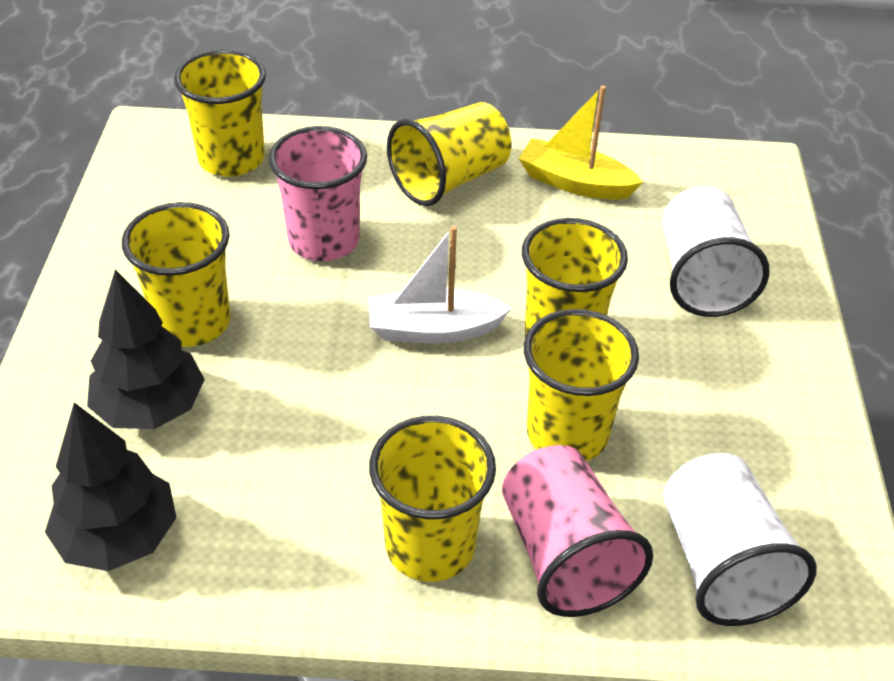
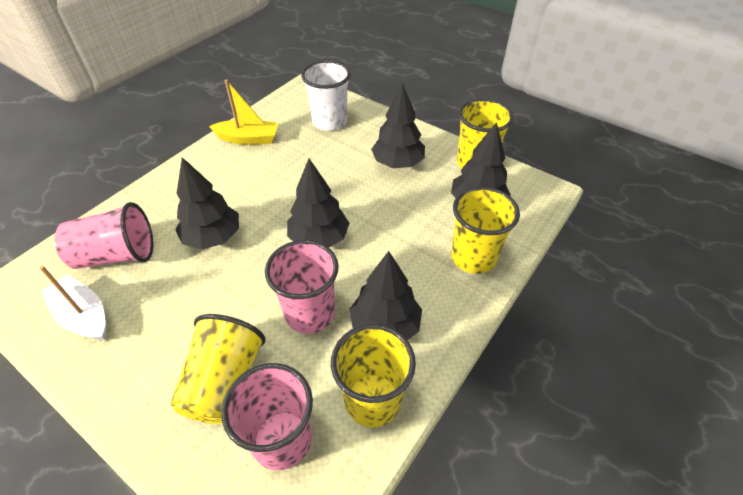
black tree: [45,403,177,571] [87,269,205,429] = 2 -> [175,157,239,250] [287,159,350,247] [350,251,422,340] [371,83,425,168] [451,122,511,198] = 5
pink cup: [269,126,367,261] [502,445,653,617] = 2 -> [54,202,153,269] [221,363,313,470] [265,240,339,334] = 3
white cup: [663,186,769,317] [663,453,817,626] = 2 -> [301,60,351,131] = 1
yellow cup: [122,202,231,347] [174,50,266,177] [369,416,496,582] [387,102,511,206] [522,218,628,337] [524,309,639,461] = 6 -> [170,314,265,424] [331,324,416,427] [451,187,520,274] [457,99,514,168] = 4

